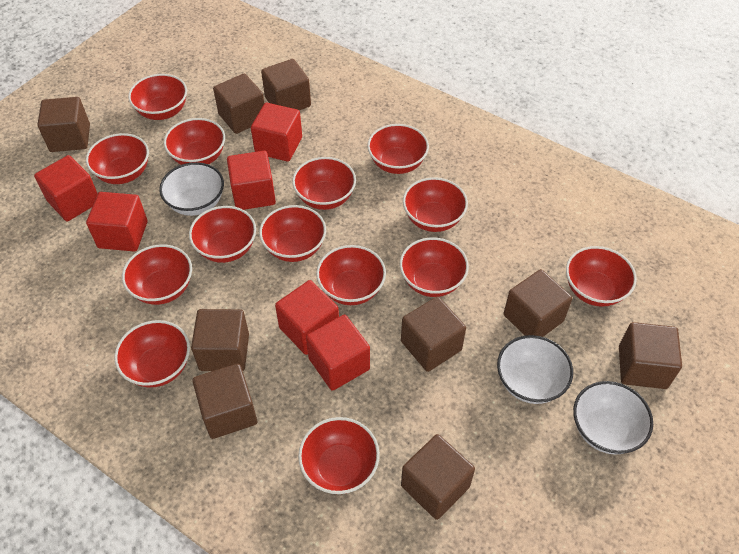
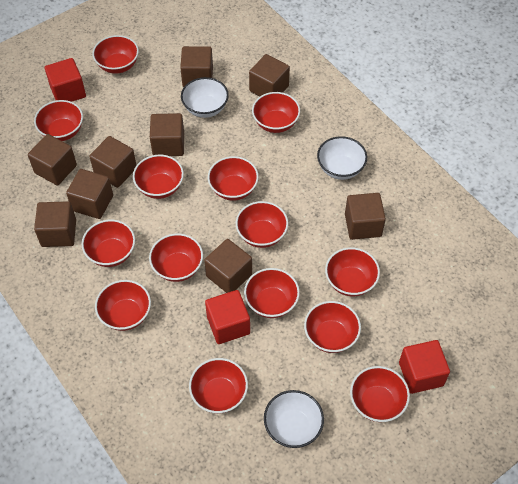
red cube: [34,155,98,221] [86,192,148,252] [227,151,276,210] [251,103,302,162] [275,280,339,355] [306,315,370,391] = 6 -> [45,58,86,102] [205,290,250,344] [399,340,450,394] = 3

